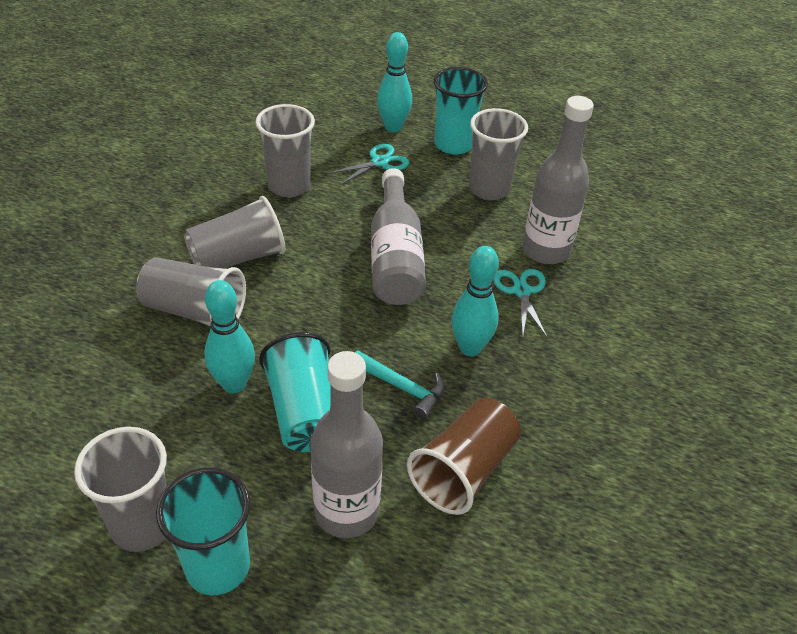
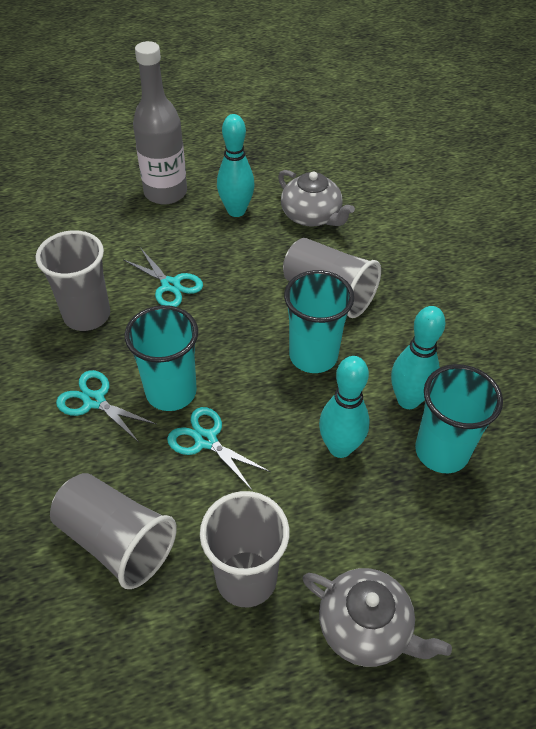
brown cup: [407,398,521,515] = 1 -> none = 0
grey bottle: [310,351,383,538] [371,168,426,305] [523,96,594,264] = 3 -> [133,41,187,205] = 1
grey cup: [74,427,167,552] [136,257,246,327] [184,196,285,268] [255,104,315,197] [469,108,528,200] = 5 -> [36,230,110,331] [50,473,177,589] [200,491,289,607] [283,238,381,318] = 4
grey teapot: none = 0 -> [278,170,355,226] [302,568,452,667] = 2
turquoise hammer: [355,351,445,419] = 1 -> none = 0
turquoise scissors: [327,144,409,186] [493,269,548,338] = 2 -> [56,370,157,441] [123,249,203,307] [167,407,271,490] = 3

